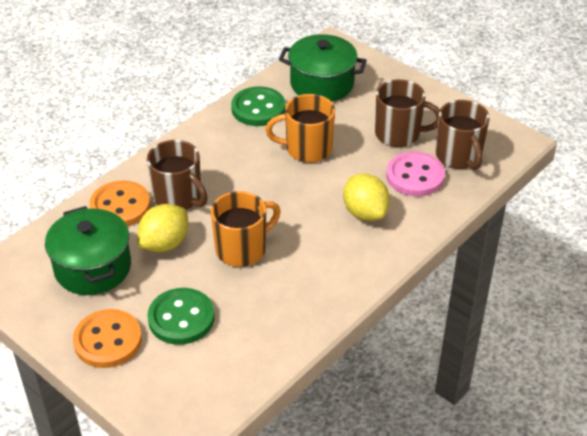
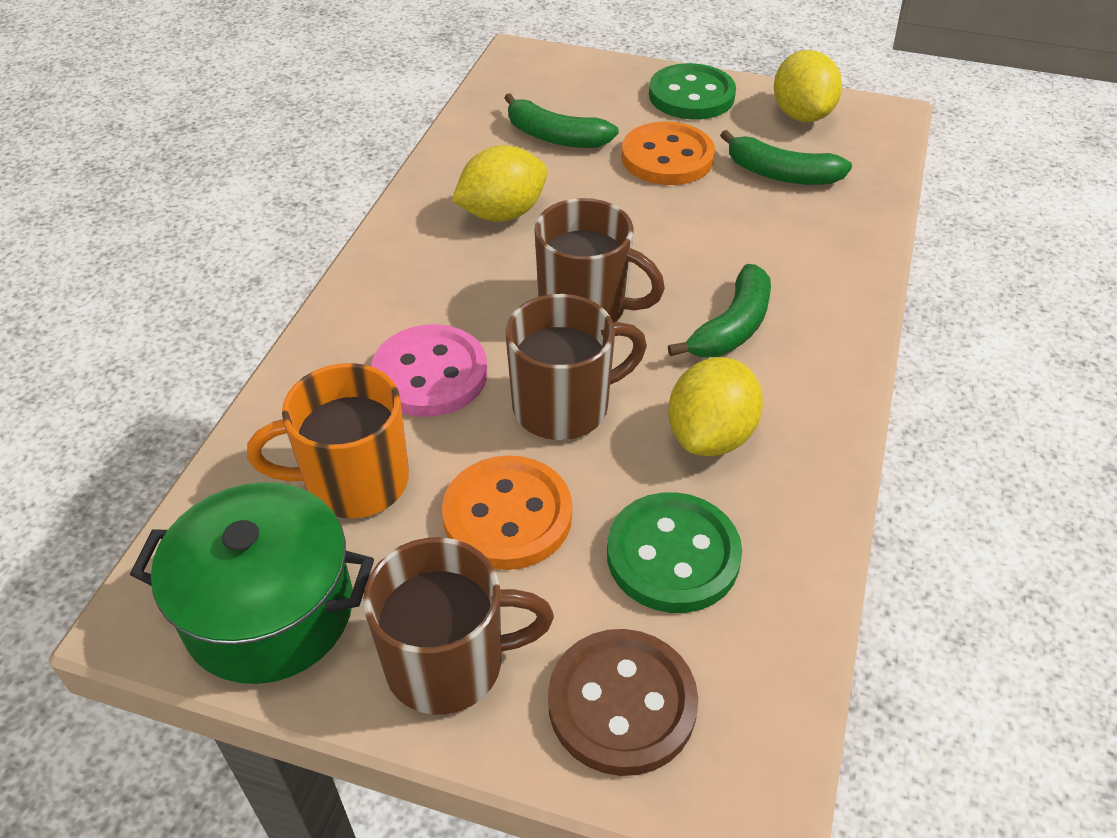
brown button: none = 0 -> [548,629,698,776] = 1
green banana: none = 0 -> [504,93,619,148] [668,264,771,358] [720,130,852,185] = 3
green pot: [45,206,131,295] [279,34,367,102] = 2 -> [130,482,374,684] = 1
orange mug: [211,191,281,267] [266,94,335,163] = 2 -> [247,363,409,519] = 1
yellow lemon: [137,204,188,252] [343,174,390,221] = 2 -> [452,145,547,222] [668,357,763,456] [774,50,842,122] = 3

